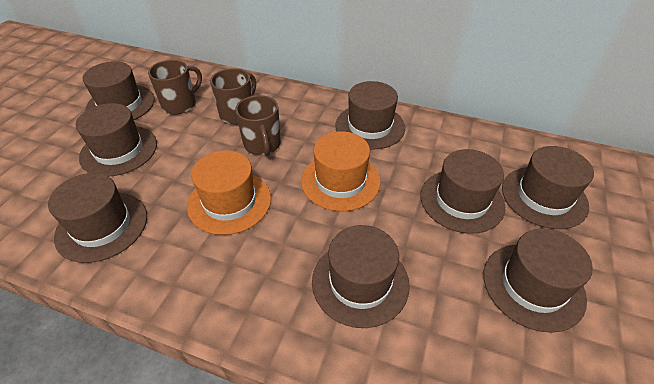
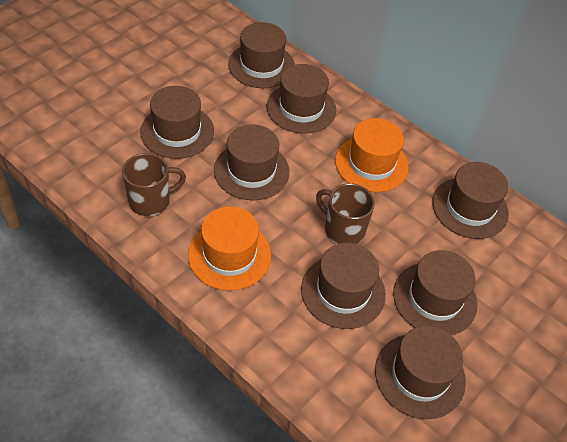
brown mug: [148,60,202,115] [210,68,256,124] [235,95,281,156] = 3 -> [122,153,186,216] [316,183,375,244] = 2

